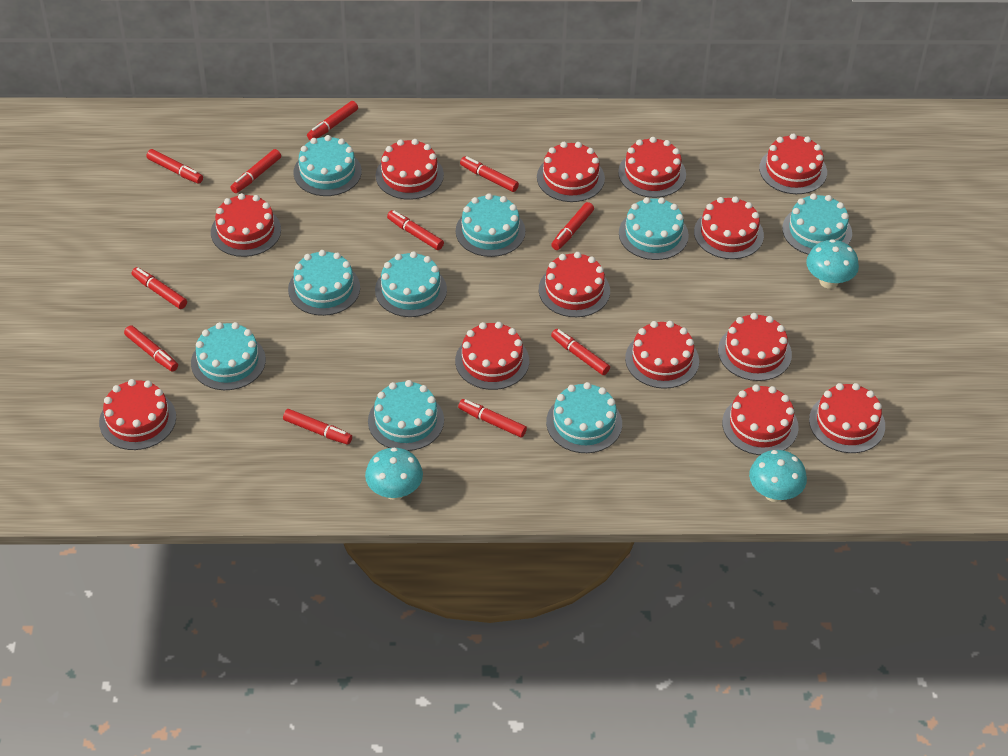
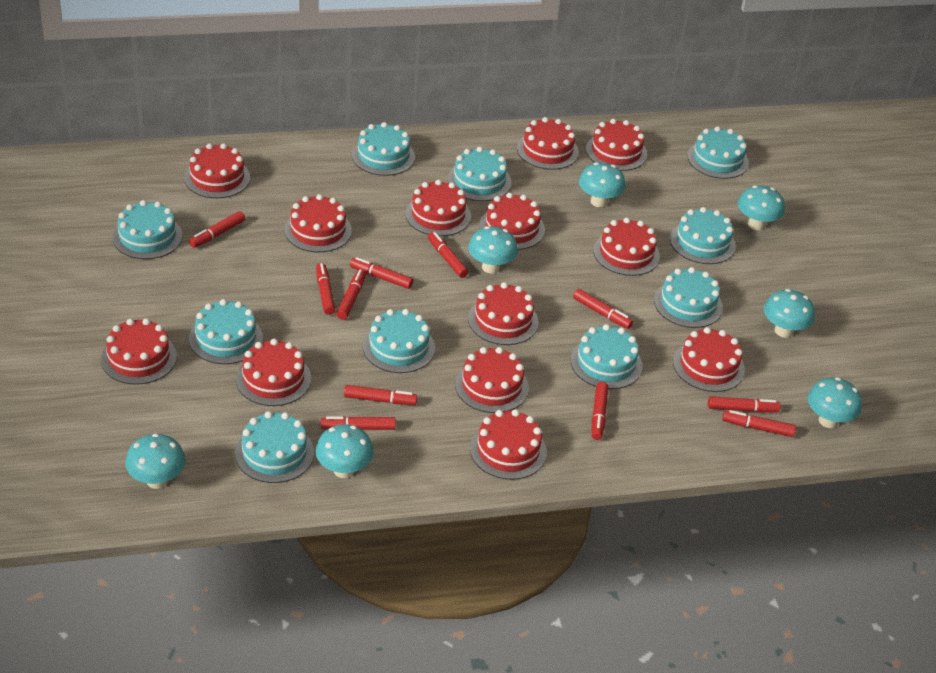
turquoise cake: [191,322,266,390] [288,250,360,316] [293,135,362,196] [368,380,444,451] [375,251,447,317] [456,193,525,257] [546,382,622,453] [619,197,689,260] [782,193,852,255] = 9 -> [113,200,182,259] [189,299,263,364] [235,411,314,483] [352,122,415,176] [363,309,435,373] [448,147,512,201] [570,324,643,389] [654,267,723,328] [670,207,736,264] [687,126,749,179] = 10
turquoise mushroom: [365,448,423,500] [749,450,807,502] [806,239,859,289] = 3 -> [125,433,186,489] [315,424,374,478] [468,226,518,273] [579,162,626,207] [738,185,785,230] [764,289,815,338] [808,377,862,428] = 7

